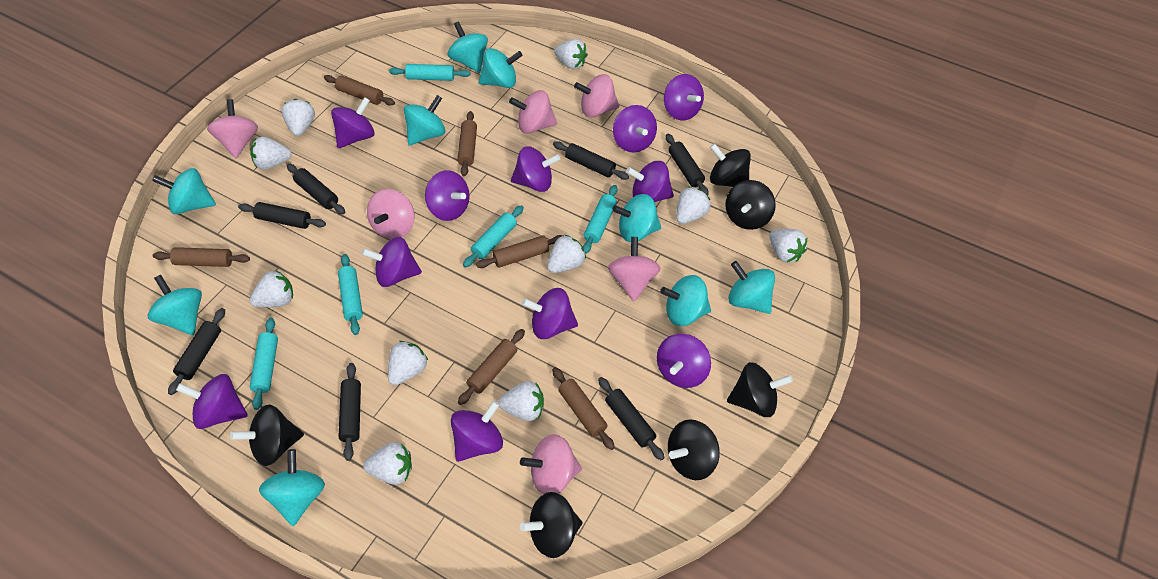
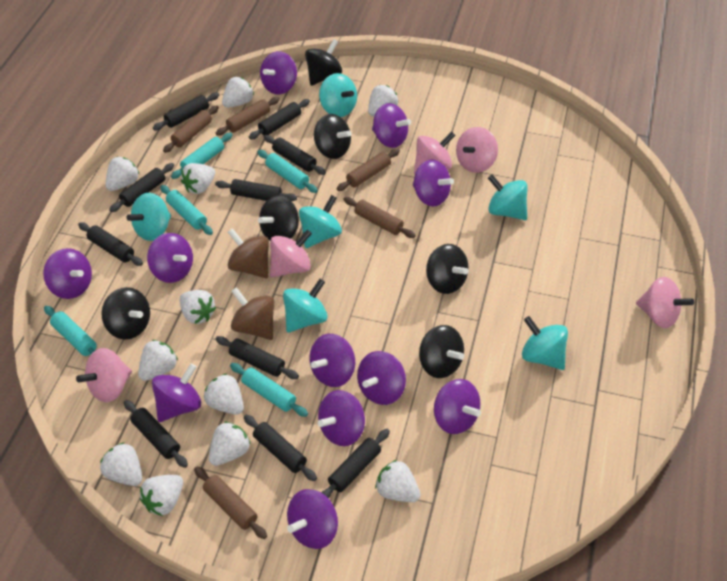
black rolling pin: [168,308,225,395] [238,202,326,229] [287,164,345,214] [339,363,361,461] [553,141,629,180] [598,377,664,460] [666,134,708,196] = 7 -> [78,222,143,266] [109,163,174,212] [124,400,188,468] [153,93,219,130] [215,179,297,201] [216,336,299,379] [244,415,317,481] [249,99,310,140] [264,135,326,175] [321,429,390,499] = 10
brown rolling pin: [153,247,250,267] [324,75,395,105] [457,111,477,176] [458,329,525,405] [476,235,563,268] [552,367,615,450] = 6 -> [163,105,219,153] [194,467,267,539] [216,97,280,136] [337,149,400,191] [344,197,416,238] = 5
brown spinning top: none = 0 -> [228,228,269,278] [231,287,274,340] = 2
pink spinning top: [207,99,258,158] [367,189,414,239] [509,90,557,134] [520,434,582,494] [574,74,619,118] [608,237,661,302] = 6 -> [76,348,132,402] [270,230,312,278] [414,131,455,174] [456,127,498,173] [636,277,694,328] = 5
turquoise spinning top: [148,275,202,335] [152,168,216,214] [259,449,325,526] [404,95,445,145] [448,21,488,73] [479,48,523,88] [612,194,661,242] [660,275,711,326] [728,261,775,314] = 9 -> [126,193,171,241] [283,279,328,333] [299,195,342,248] [319,73,357,117] [488,174,528,220] [522,316,568,370] = 6
white strawberry: [250,137,292,170] [250,270,293,307] [282,99,315,136] [363,442,412,485] [388,341,428,385] [498,381,544,421] [547,235,586,273] [554,39,588,69] [676,186,710,224] [769,229,807,263] = 10 -> [100,442,142,486] [106,157,139,191] [138,340,178,381] [140,475,183,516] [180,290,216,324] [181,163,215,194] [204,373,244,415] [209,422,251,466] [222,77,254,108] [368,85,399,116] [375,460,420,502] = 11

